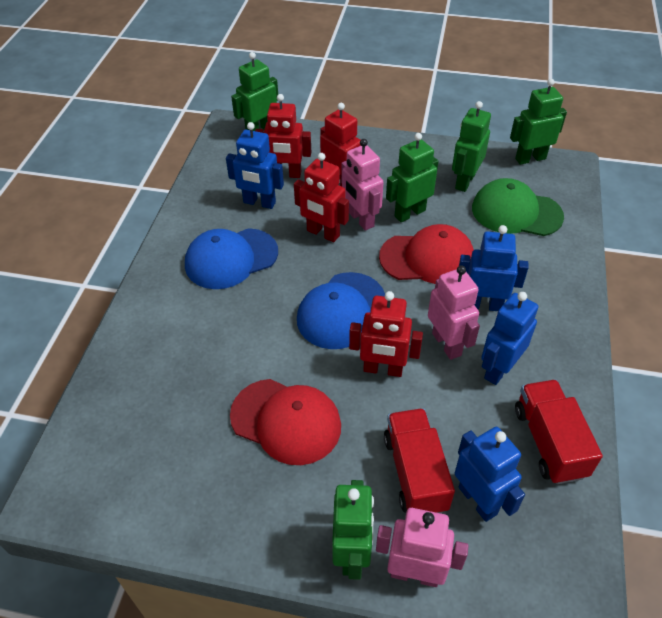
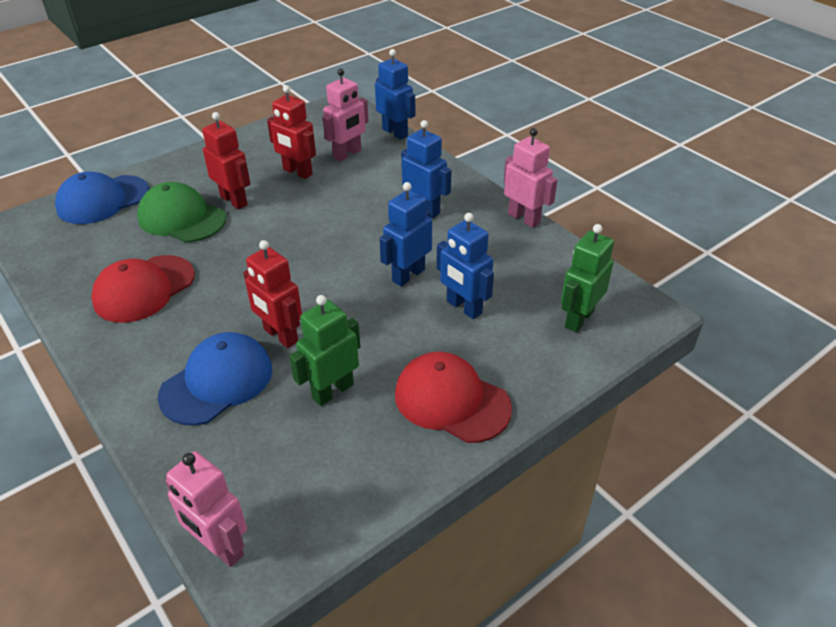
green robot: [231,52,278,131] [332,480,374,580] [386,133,439,222] [452,101,491,192] [510,79,567,165] = 5 -> [289,295,361,406] [561,224,614,332] = 2
red robot: [255,94,311,178] [294,153,349,242] [320,103,361,186] [349,291,423,377] = 4 -> [202,112,250,209] [243,240,302,348] [267,85,316,179] = 3
red truck: [384,408,455,514] [515,380,603,484] = 2 -> none = 0

